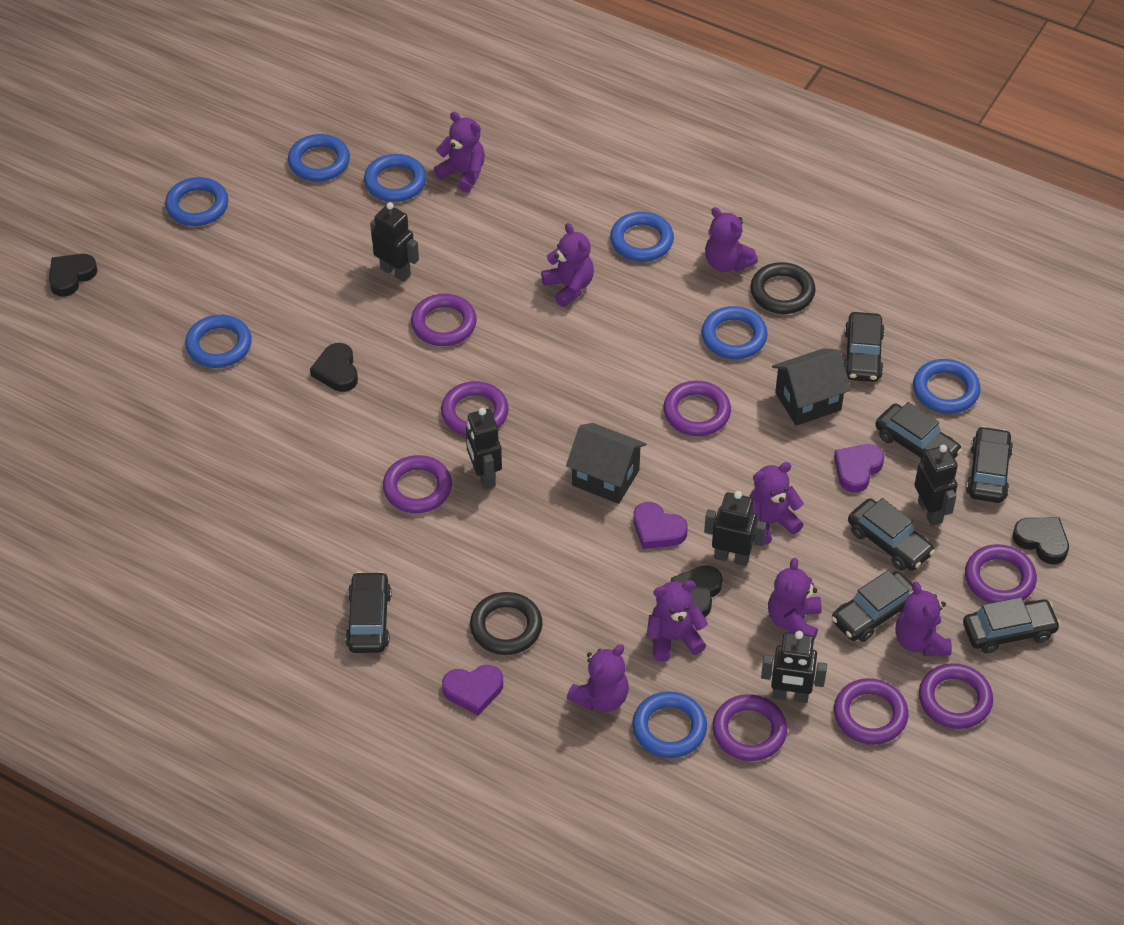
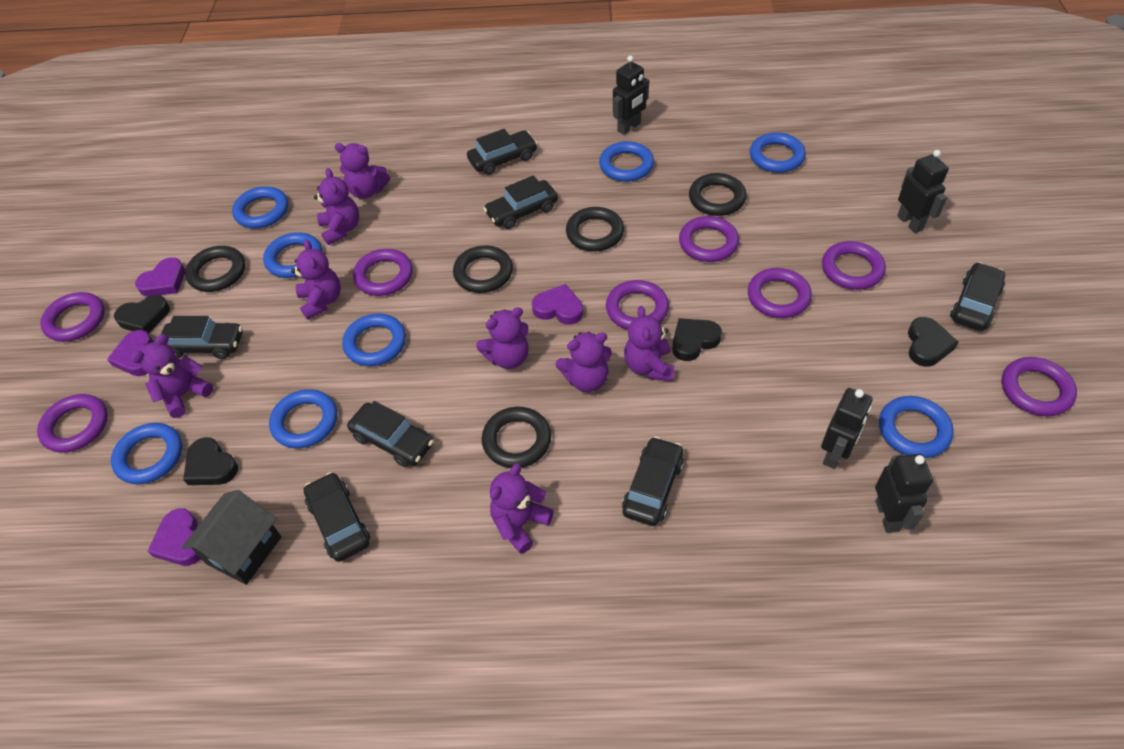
black house: [566,423,646,504] [772,348,851,426] = 2 -> [182,490,281,585] = 1
black ring: [470,592,542,655] [750,262,816,314] = 2 -> [185,246,245,292] [453,246,513,293] [482,407,551,468] [566,207,624,251] [689,173,747,216] = 5
black robot: [370,202,419,282] [466,408,502,489] [704,491,766,566] [761,631,827,703] [914,445,958,526] = 5 -> [613,55,649,135] [821,388,873,469] [875,454,933,533] [897,150,949,233] = 4
purple heart: [442,665,503,715] [633,502,688,549] [834,444,884,493] = 3 -> [107,330,154,376] [135,257,185,297] [147,509,201,566] [532,284,583,325] = 4

